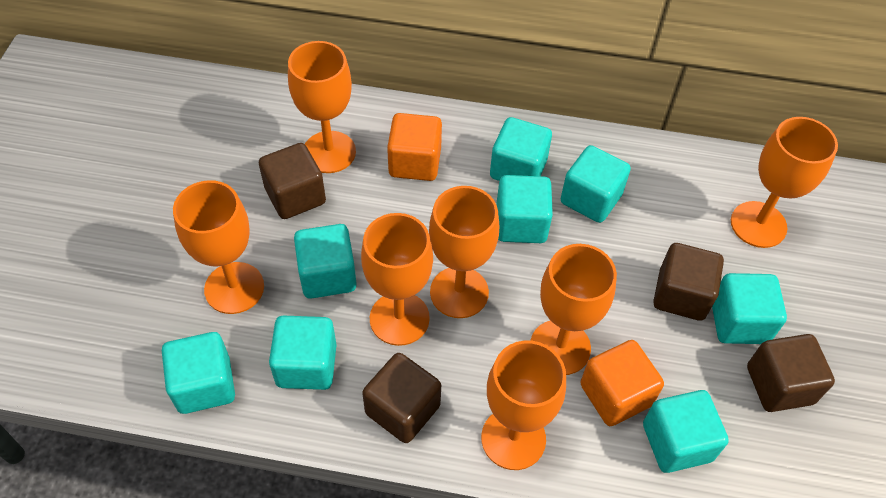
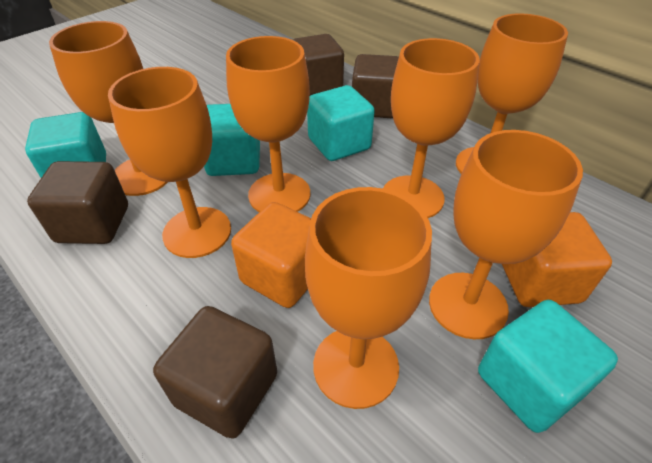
turquoise cube: [162,332,235,414] [269,315,337,390] [294,224,357,299] [490,117,552,181] [496,175,553,243] [561,145,631,223] [643,390,729,473] [712,273,787,344] = 8 -> [25,112,106,178] [204,104,260,176] [307,85,375,161] [478,300,618,433] = 4

